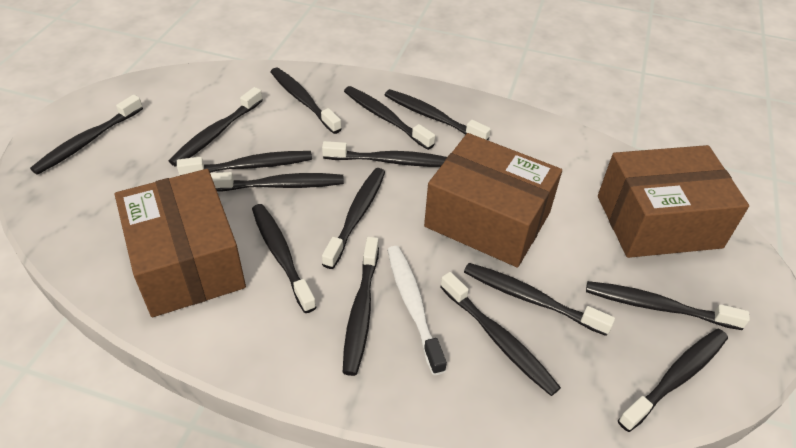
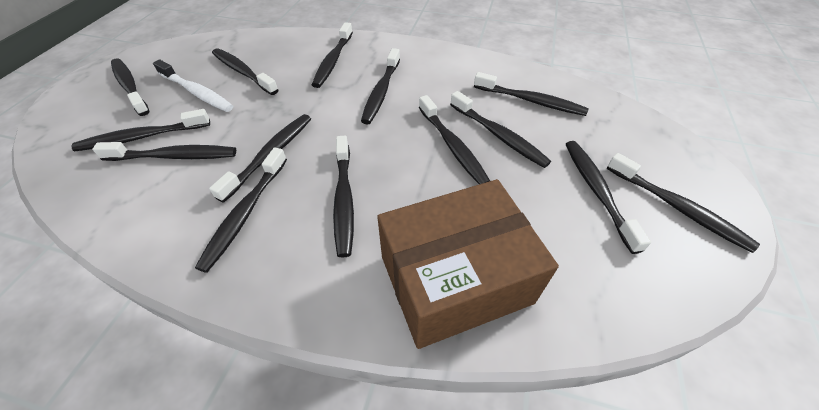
black toothbrush: [30,95,143,175] [169,87,263,167] [177,151,312,175] [210,172,344,192] [252,204,317,313] [271,68,342,134] [322,141,447,167] [322,168,385,269] [343,237,379,376] [344,86,435,150] [385,89,491,140] [440,272,561,396] [464,263,615,336] [586,281,750,330] [618,329,728,432] = 15 -> [71,109,210,151] [92,142,236,161] [111,59,149,116] [195,147,287,273] [209,114,311,203] [212,48,278,95] [312,22,353,88] [333,136,354,258] [361,48,400,124] [419,95,490,184] [450,91,551,168] [474,72,589,116] [566,141,651,254] [607,153,760,253] = 14
brown box: [115,169,246,317] [424,133,562,267] [598,145,749,258] = 3 -> [377,179,559,349] = 1

